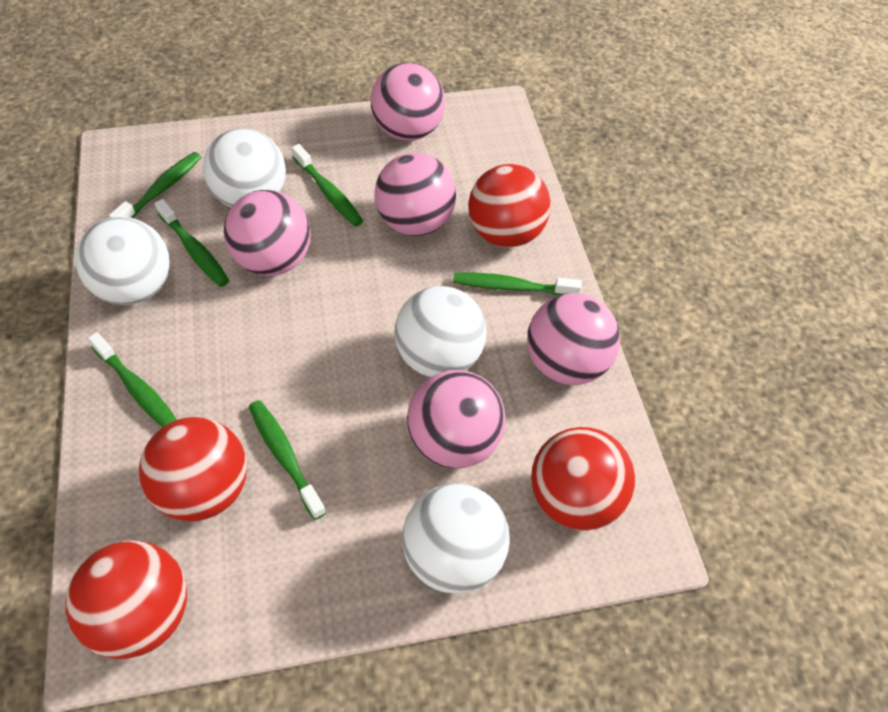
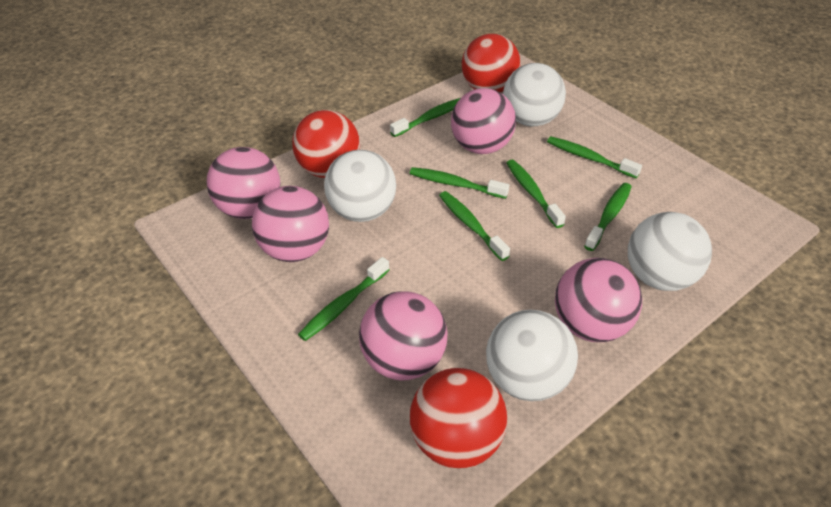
green toothbrush: [88,332,177,427] [109,152,201,218] [155,199,229,287] [249,400,326,520] [292,144,363,226] [453,273,582,295] = 6 -> [298,257,389,341] [390,98,460,137] [410,167,509,199] [439,191,510,261] [507,160,566,228] [547,136,642,178] [584,183,632,251] = 7
red ball: [66,540,187,659] [139,417,247,522] [468,164,551,248] [531,427,635,531] = 4 -> [292,110,360,178] [410,368,507,468] [462,34,520,92] = 3

